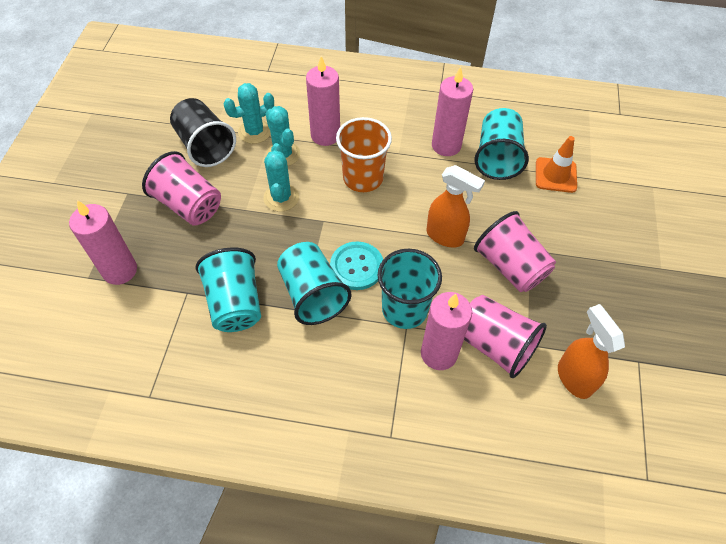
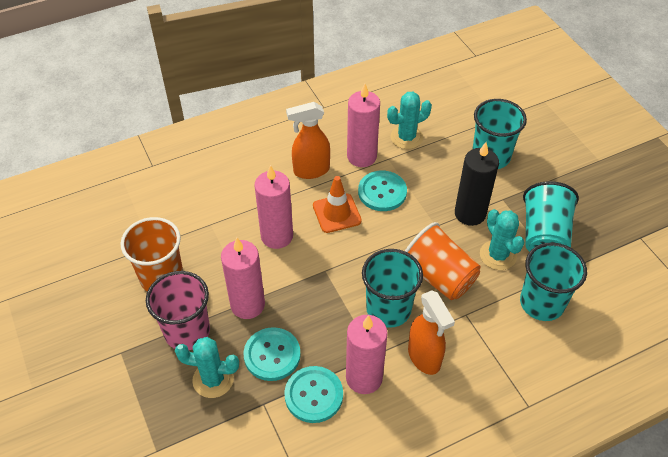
black candle: none = 0 -> [455,142,499,226] = 1
black cup: [170,98,236,167] = 1 -> none = 0
orange cup: [336,117,392,192] = 1 -> [121,217,183,292] [405,222,481,300] = 2
pink cup: [142,151,221,226] [464,295,547,378] [474,211,556,292] = 3 -> [146,271,210,350] = 1
turquoise button: [330,242,383,290] = 1 -> [244,327,301,381] [284,366,343,423] [358,171,407,211] = 3

